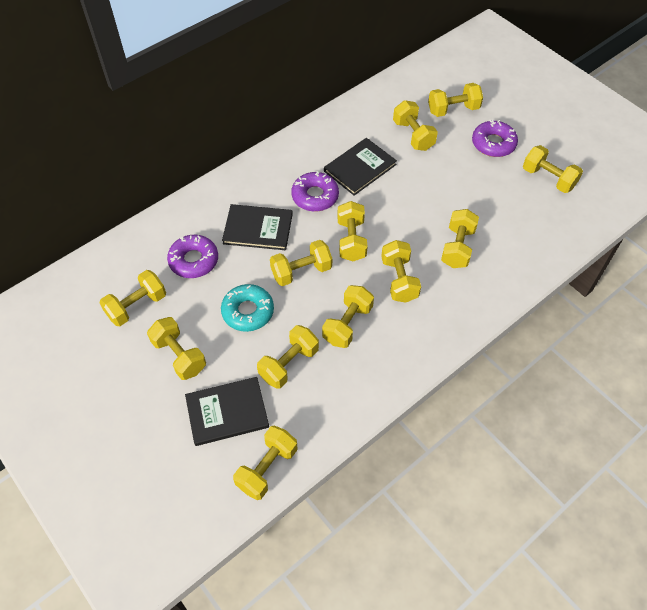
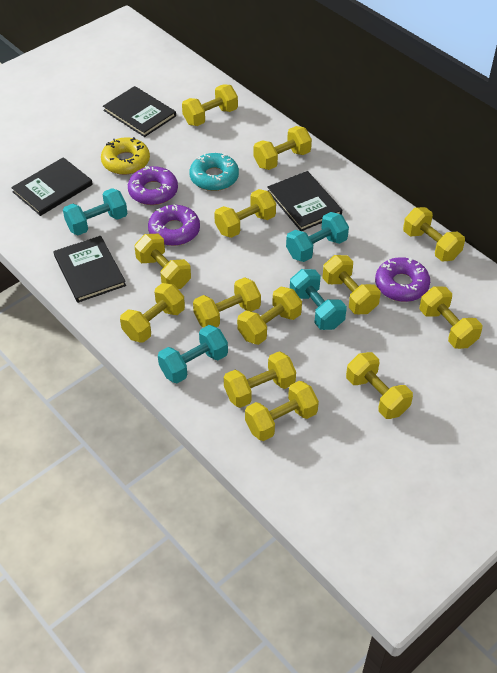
black book: [185,377,269,446] [222,204,293,250] [324,138,397,196] = 3 -> [11,157,93,216] [54,236,126,303] [103,86,176,137] [267,171,342,231] = 4
turquoise dumbbell: none = 0 -> [63,188,127,235] [158,325,228,383] [286,212,349,262] [290,269,347,330] = 4
yellow donut: none = 0 -> [101,137,150,175] = 1
yellow dumbbell: [100,270,166,326] [147,317,206,380] [233,426,297,500] [257,325,319,389] [270,240,332,286] [322,285,374,348] [337,201,368,262] [381,240,421,303] [393,100,438,151] [428,83,483,117] [441,209,479,268] [523,145,583,193] = 12 -> [120,283,185,343] [134,234,191,289] [182,84,238,126] [193,277,261,328] [214,189,276,238] [224,351,296,408] [237,287,302,345] [245,381,319,441] [254,126,312,170] [322,255,381,314] [346,352,413,419] [403,207,465,261] [419,287,482,349] = 13

